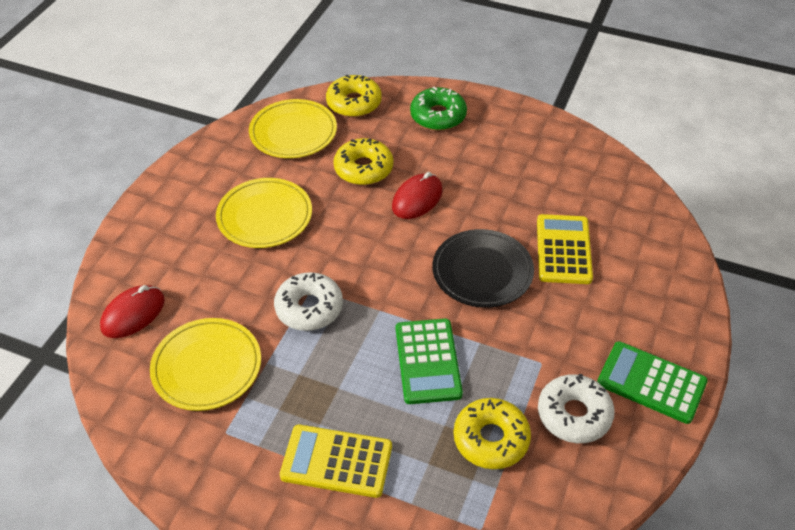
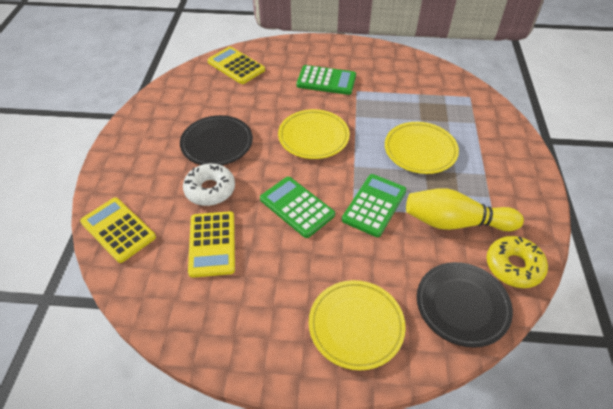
black plate: [432,229,534,308] = 1 -> [180,115,253,165] [417,262,513,348] = 2
green calculator: [396,318,463,404] [597,341,708,424] = 2 -> [260,177,335,238] [297,65,356,95] [342,174,407,237] = 3
green donut: [410,86,467,131] = 1 -> none = 0
red mouse: [100,285,165,338] [392,172,443,219] = 2 -> none = 0
white donut: [274,272,343,331] [538,374,615,443] = 2 -> [183,164,235,206] = 1
yellow bowling pin: none = 0 -> [406,188,524,231] = 1
yellow calculator: [280,425,392,498] [537,214,593,284] = 2 -> [80,197,156,263] [188,211,235,278] [207,47,265,84] = 3
yellow donut: [326,75,382,117] [333,138,393,185] [454,398,531,469] = 3 -> [487,236,548,288] = 1

